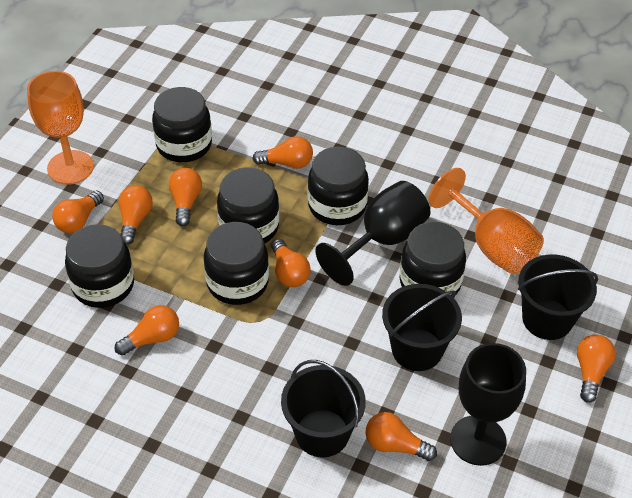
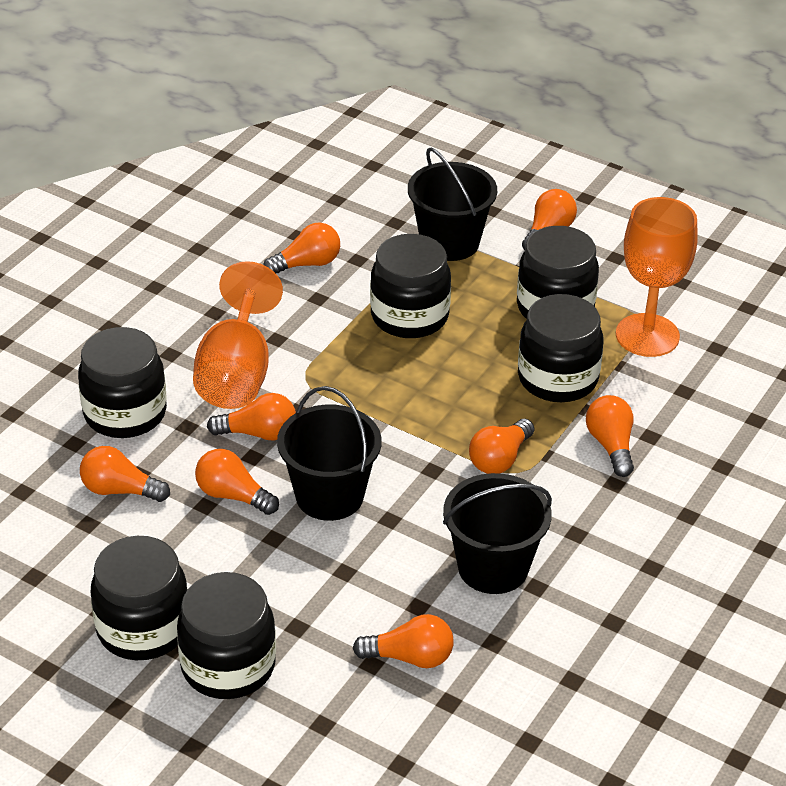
black goblet: [316,181,431,286] [450,343,526,466] = 2 -> none = 0

